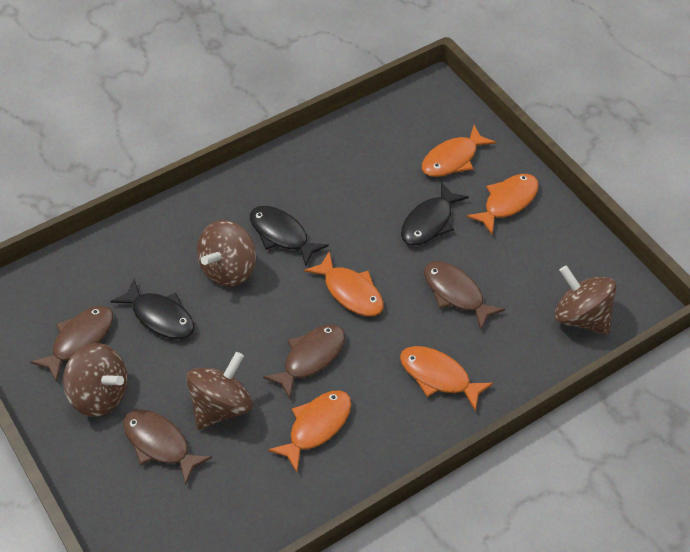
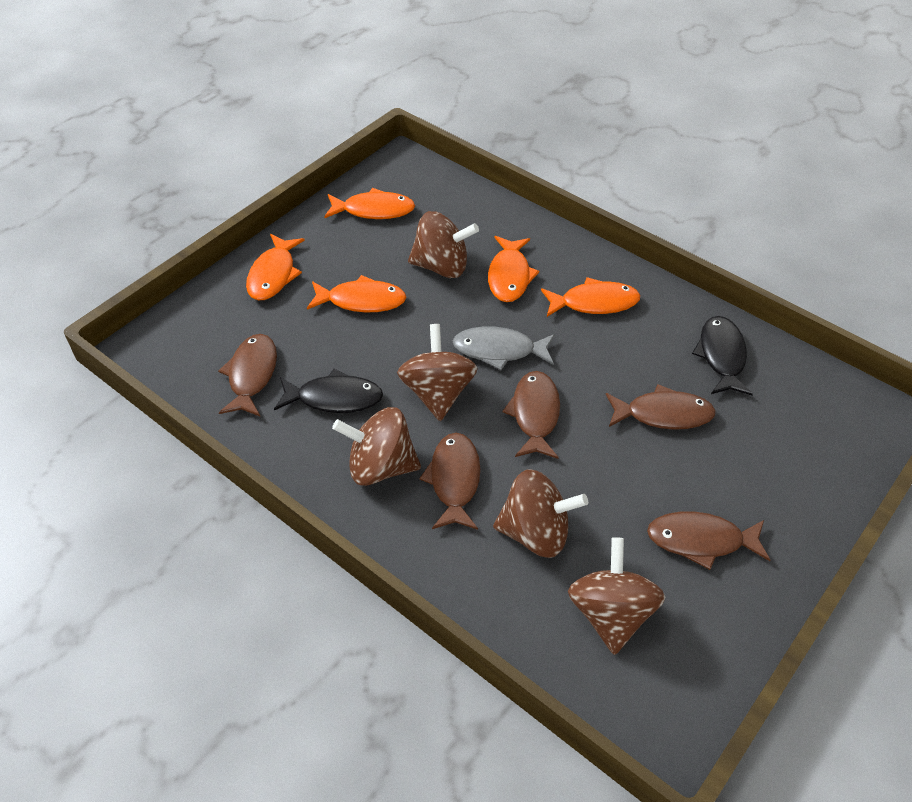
black fish: [110,279,194,339] [250,206,329,266] [401,182,469,246] = 3 -> [274,369,383,413] [692,316,753,395] = 2
brown fish: [30,306,113,382] [123,410,212,485] [263,325,345,399] [424,261,505,330] = 4 -> [218,334,277,416] [419,433,481,530] [502,371,560,459] [606,384,716,430] [647,511,770,570] = 5
brown spinning top: [63,343,128,417] [186,352,253,430] [197,220,256,287] [555,265,617,335] = 4 -> [332,407,421,486] [397,324,478,421] [408,211,479,278] [493,470,588,558] [568,537,666,655] = 5
grey fish: none = 0 -> [453,326,555,370] = 1

